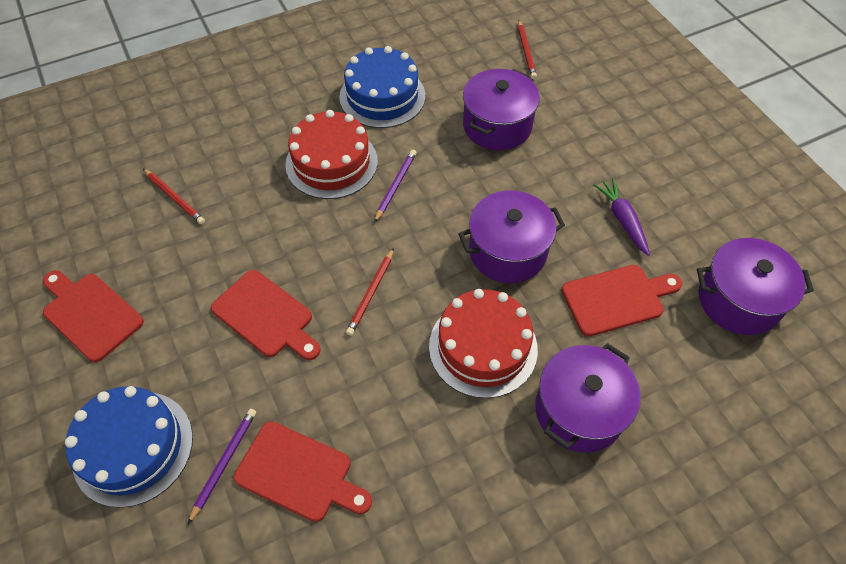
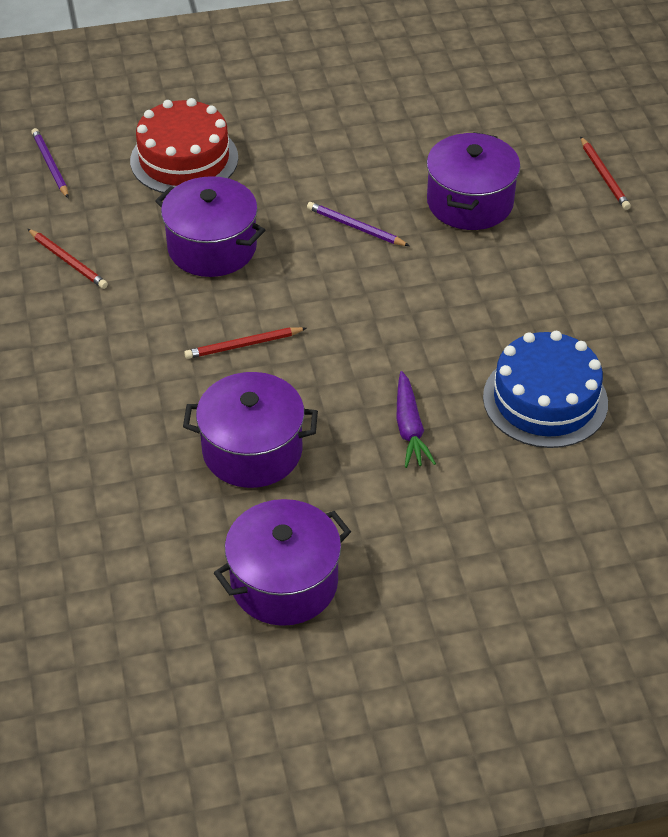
blue cake: [65,386,193,508] [339,46,425,128] = 2 -> [483,331,608,448] = 1
red cake: [285,110,378,199] [429,289,538,398] = 2 -> [130,98,238,193] = 1
red cutting board: [43,270,144,362] [211,270,321,360] [234,421,372,522] [561,265,682,336] = 4 -> none = 0

